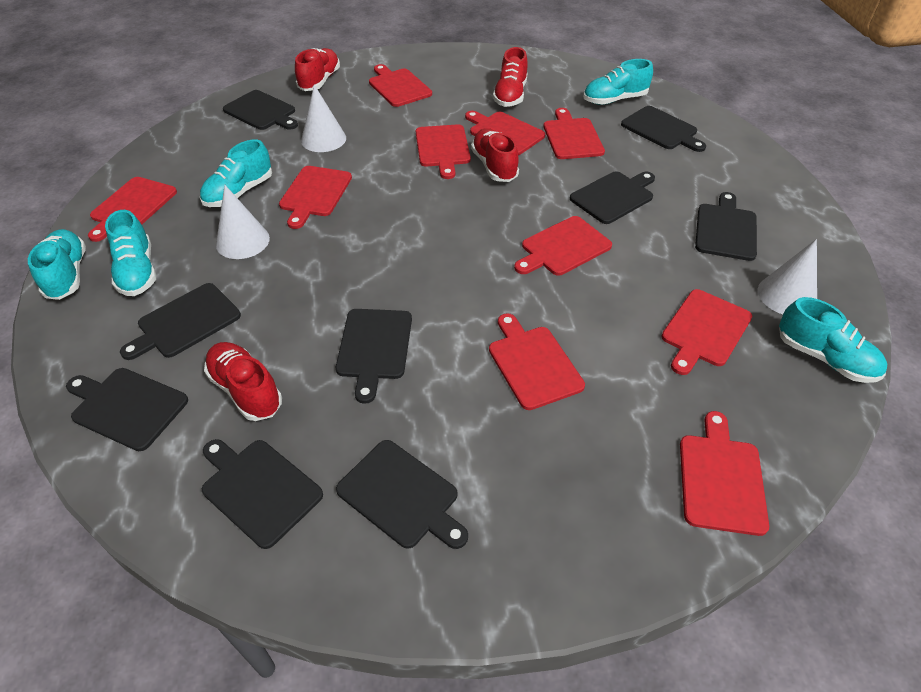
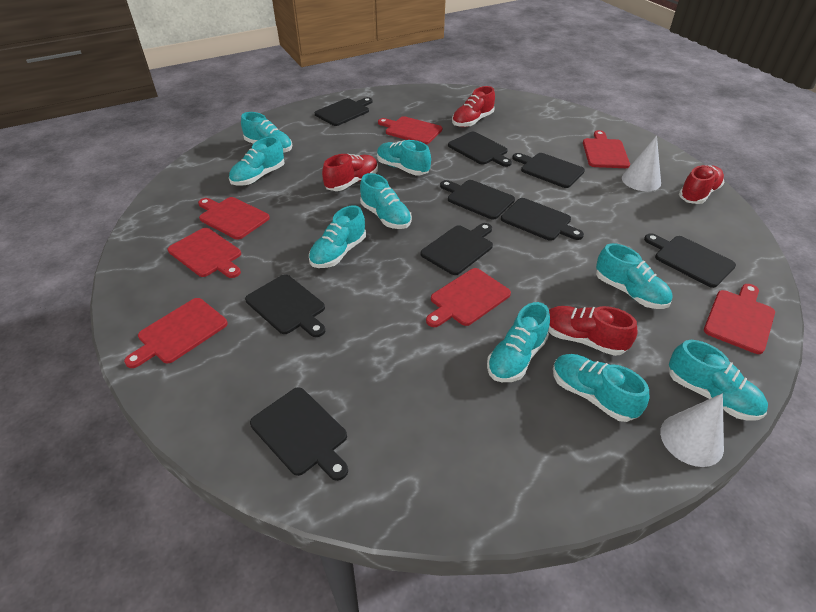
red cutting board: [88,177,177,242] [279,166,352,229] [369,64,432,107] [416,124,471,179] [465,111,545,155] [489,313,585,410] [514,216,612,276] [543,108,605,159] [662,289,752,375] [680,411,769,536] = 10 -> [124,298,228,368] [168,228,241,278] [198,197,270,239] [378,116,442,145] [426,268,511,327] [583,130,630,168] [704,284,775,354] = 7
turquoise shoe: [28,229,86,300] [105,210,156,296] [200,139,272,207] [583,59,653,105] [779,297,887,383] = 5 -> [229,137,285,186] [241,112,292,153] [309,205,366,268] [360,173,412,229] [377,140,431,175] [487,302,550,382] [553,354,649,422] [596,243,673,309] [669,340,768,421] = 9
white cone: [216,185,270,259] [301,85,346,152] [758,239,817,314] = 3 -> [622,135,661,191] [660,393,724,467] = 2

